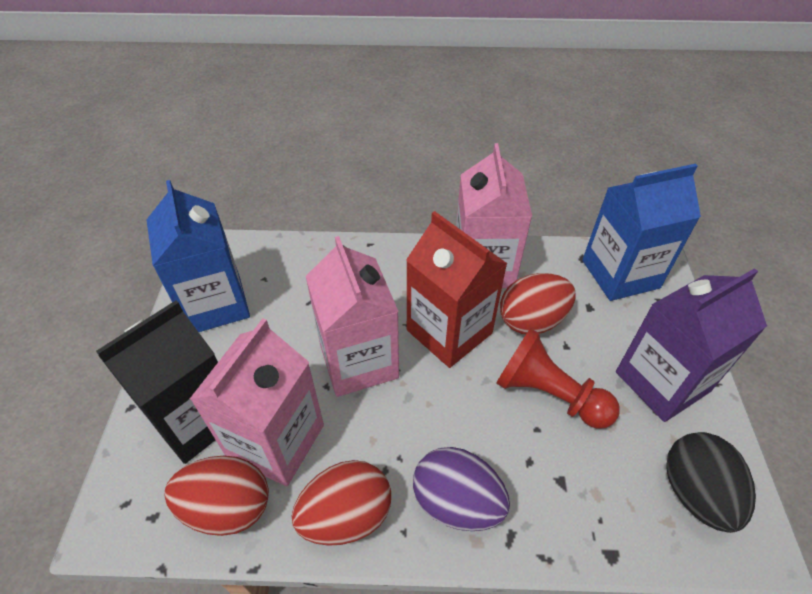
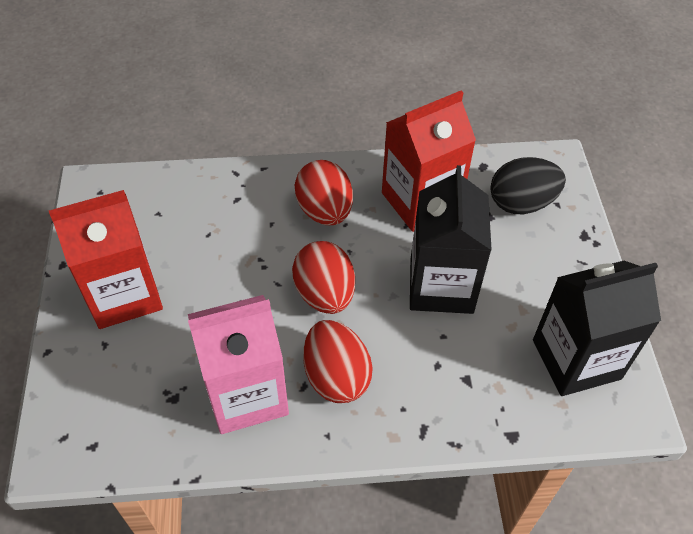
black carton: [96,300,218,464] = 1 -> [410,165,492,314] [533,261,661,396] = 2
blue carton: [146,180,250,332] [582,164,701,301] = 2 -> none = 0
pink carton: [190,318,324,486] [306,236,399,397] [456,143,532,288] = 3 -> [188,295,289,434] = 1
purple carton: [616,268,767,422] = 1 -> none = 0
purple egg: [413,447,510,531] = 1 -> none = 0
red carton: [406,211,508,368] = 1 -> [49,190,163,329] [382,90,476,232] = 2
red pawn: [496,328,619,429] = 1 -> none = 0

